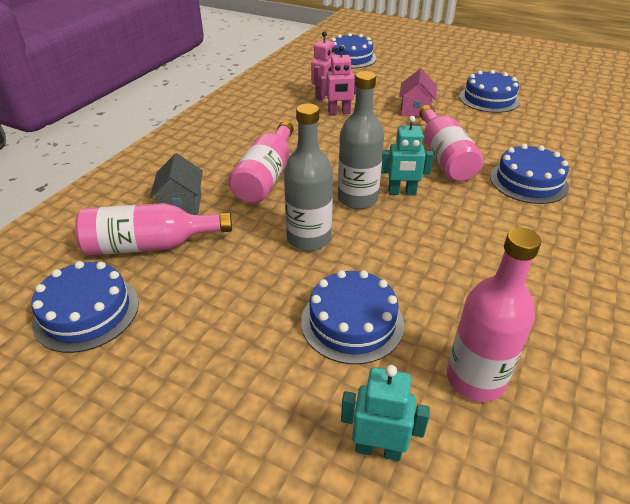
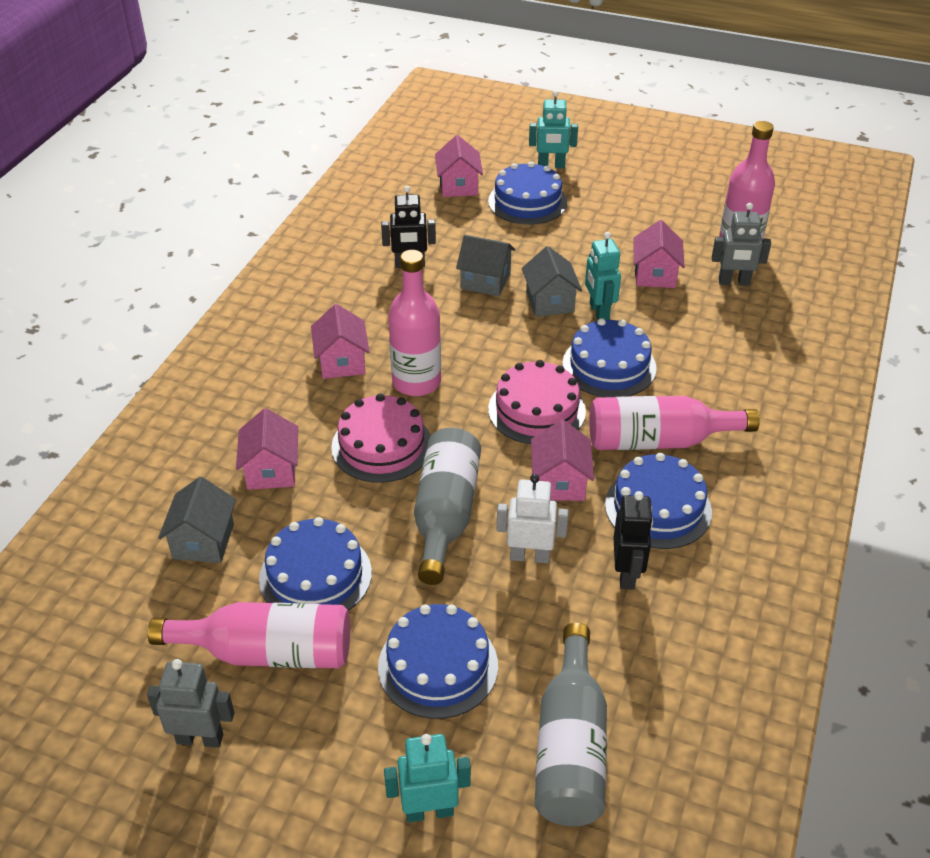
black robot: none = 0 -> [381,186,436,268] [613,491,653,589] = 2
grey house: [150,153,203,215] = 1 -> [158,477,236,563] [456,235,515,296] [522,246,582,317] = 3
grey robot: none = 0 -> [147,659,234,748] [712,203,771,286] = 2
pink cake: none = 0 -> [331,394,431,483] [488,360,586,444] = 2
pink house: [399,68,437,117] = 1 -> [236,408,298,490] [311,304,369,379] [435,135,483,197] [531,420,594,501] [633,220,685,288] = 5
pink robot: [311,31,335,101] [321,45,356,115] = 2 -> none = 0
turquoise robot: [341,365,430,461] [381,116,434,195] = 2 -> [384,734,471,822] [529,90,578,168] [585,232,621,320] = 3
white robot: none = 0 -> [497,474,569,563] = 1

